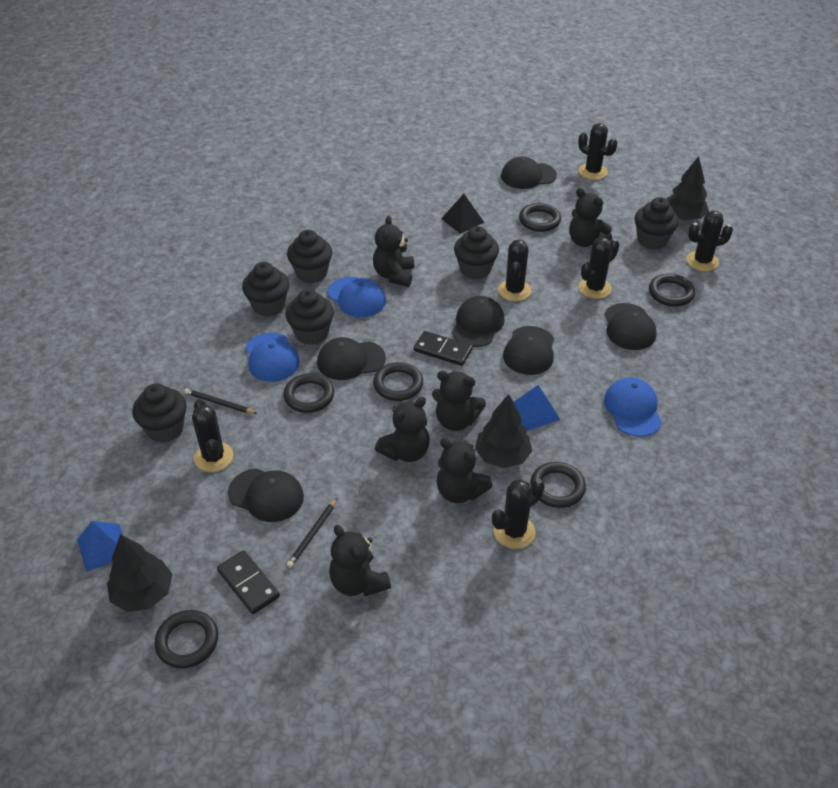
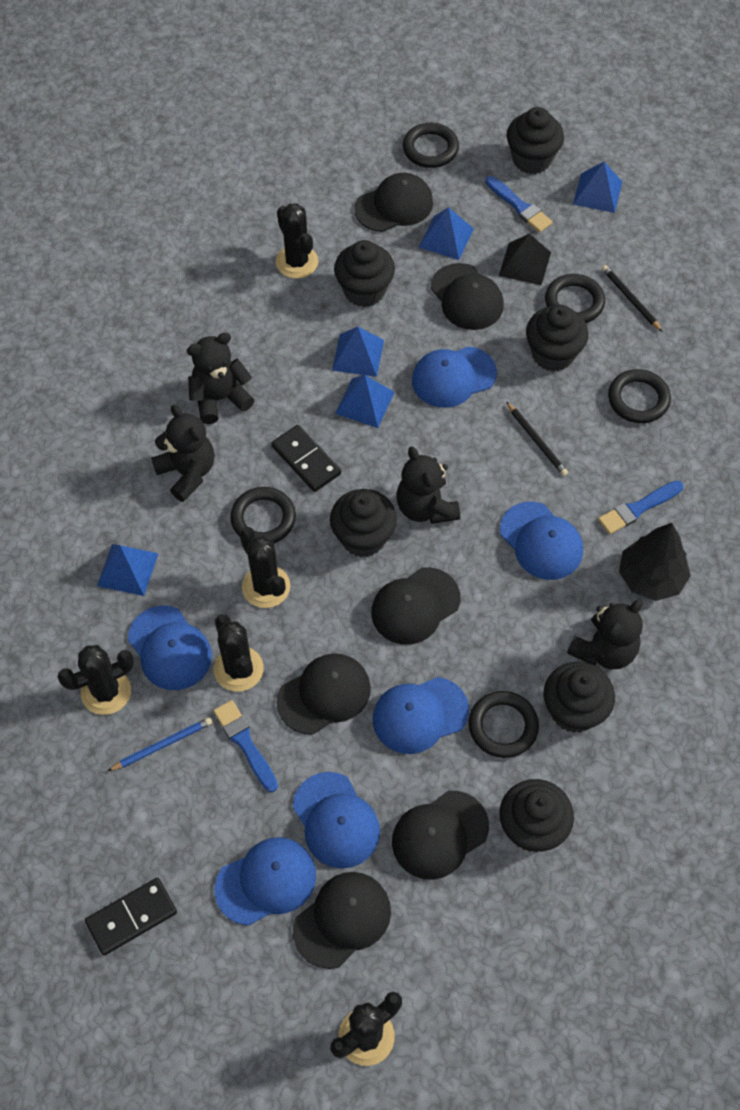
black cactus: [192,399,233,472] [492,479,545,549] [498,239,531,301] [578,123,617,180] [579,237,620,299] [687,211,733,271] = 6 -> [57,645,134,715] [214,614,264,692] [239,527,290,608] [276,203,318,279] [331,992,402,1066] = 5
black ring: [155,610,218,668] [283,373,334,413] [373,362,423,401] [519,203,561,232] [530,462,586,508] [649,274,695,307] = 6 -> [230,487,296,543] [403,123,459,168] [468,691,539,758] [545,274,605,323] [608,369,671,423] = 5
black teddy bear: [329,525,391,596] [373,216,414,287] [375,397,430,462] [432,371,486,431] [436,438,493,503] [569,188,612,247] = 6 -> [151,405,214,502] [187,333,254,424] [397,446,460,524] [567,599,643,669] = 4
black tree: [107,534,172,612] [475,394,532,468] [667,156,709,220] = 3 -> [619,523,691,601] = 1
blue brush: none = 0 -> [213,700,278,792] [485,176,552,232] [598,480,684,534] = 3
blue cap: [246,333,300,382] [327,277,386,318] [604,377,662,437] = 3 -> [128,605,212,690] [214,837,316,926] [293,772,380,869] [373,677,469,754] [412,346,497,408] [500,502,583,580] = 6
blue pencil: none = 0 -> [108,717,212,771] = 1
blue pyramid: [77,521,123,572] [514,385,561,431] = 2 -> [97,544,159,596] [332,326,384,377] [335,375,395,428] [419,207,474,260] [573,162,622,213] = 5

